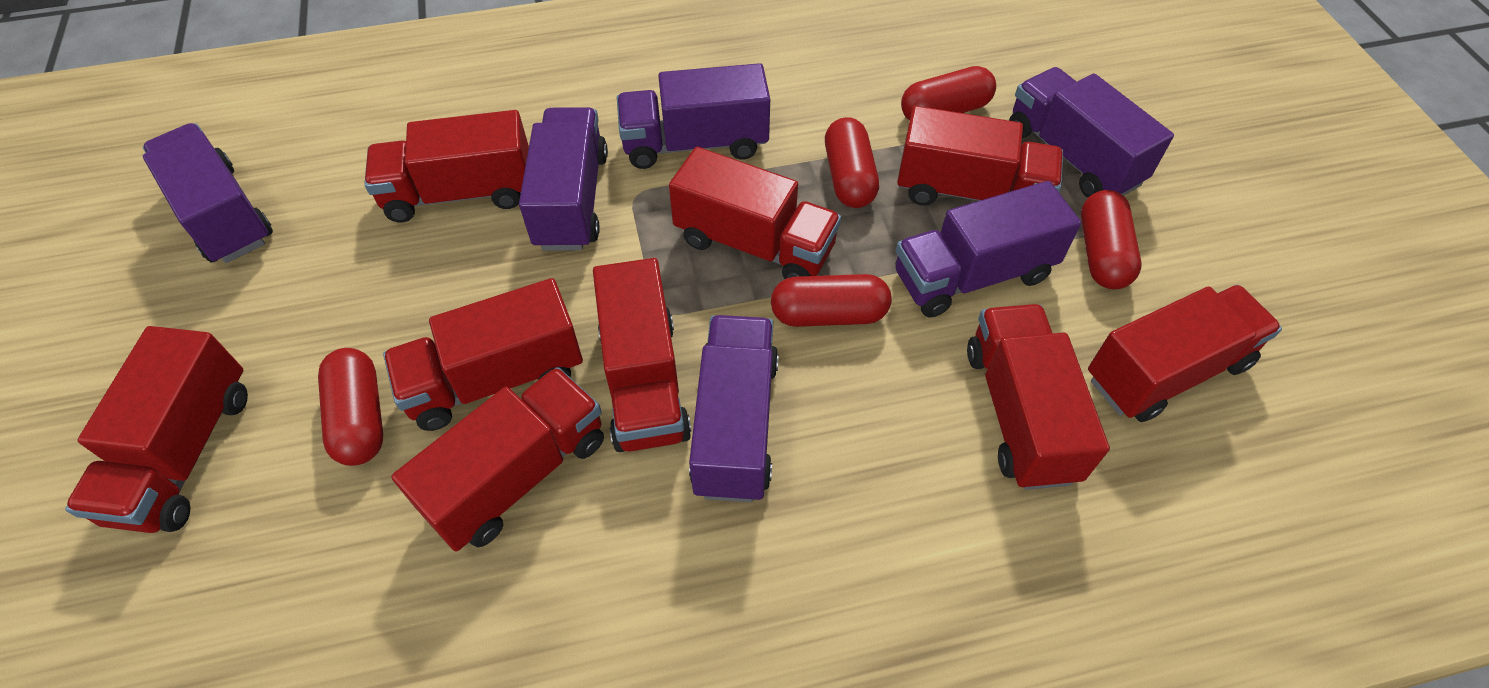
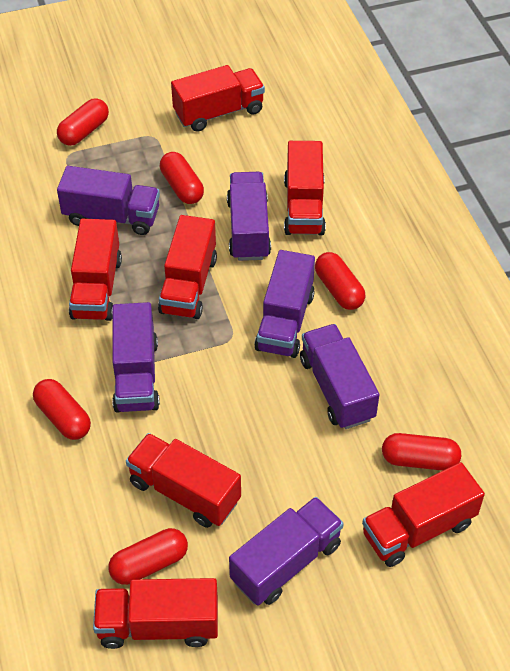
red capsule: [318,348,383,466] [771,274,892,327] [825,117,879,208] [901,66,996,121] [1081,190,1141,289] = 5 -> [33,379,91,440] [57,98,109,146] [108,528,188,585] [160,152,204,204] [315,252,366,310] [382,433,461,471] = 6
red truck: [65,326,248,533] [364,110,529,222] [383,278,583,431] [391,367,604,551] [593,258,691,452] [669,147,841,279] [897,106,1063,206] [967,304,1110,490] [1088,285,1282,422] = 9 -> [69,219,122,321] [93,578,218,649] [126,433,241,528] [158,215,217,319] [171,65,265,132] [284,141,326,235] [362,462,485,567] = 7

